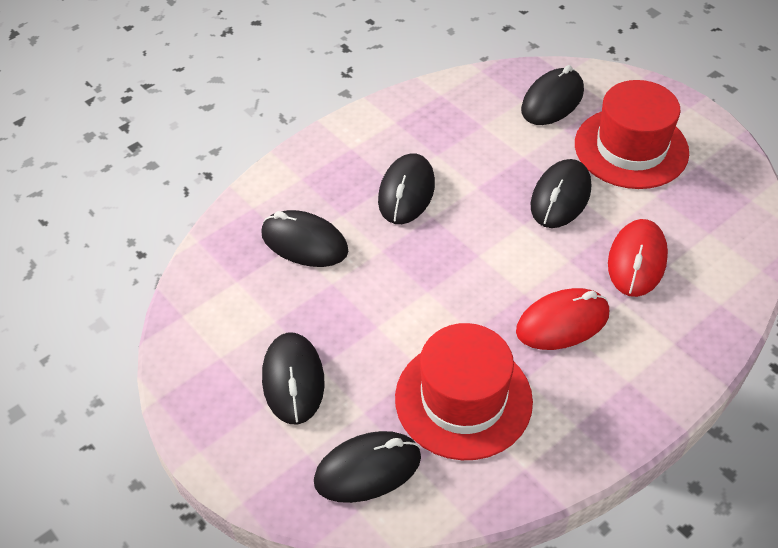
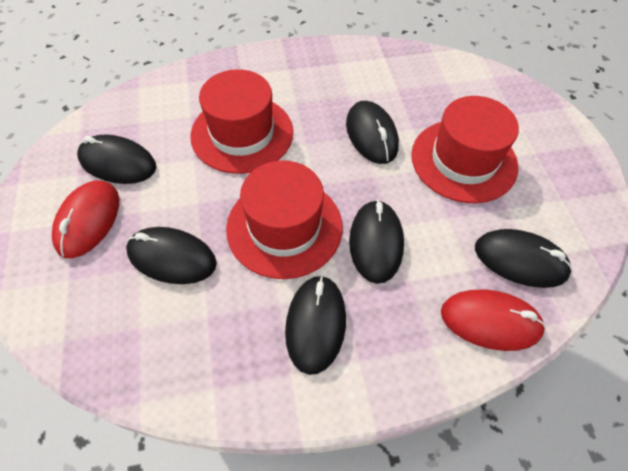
red hat: [395,323,533,460] [575,80,689,189] = 2 -> [190,69,293,174] [226,160,343,279] [411,96,519,203] = 3

